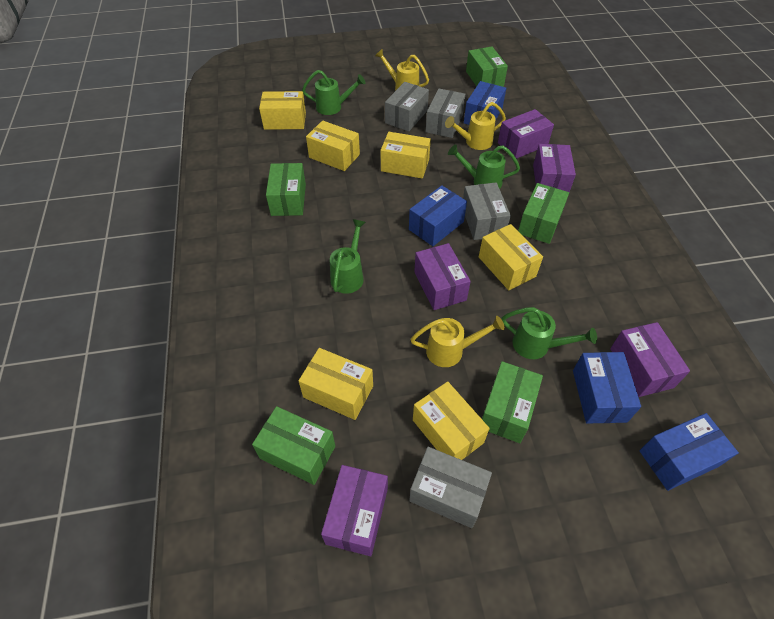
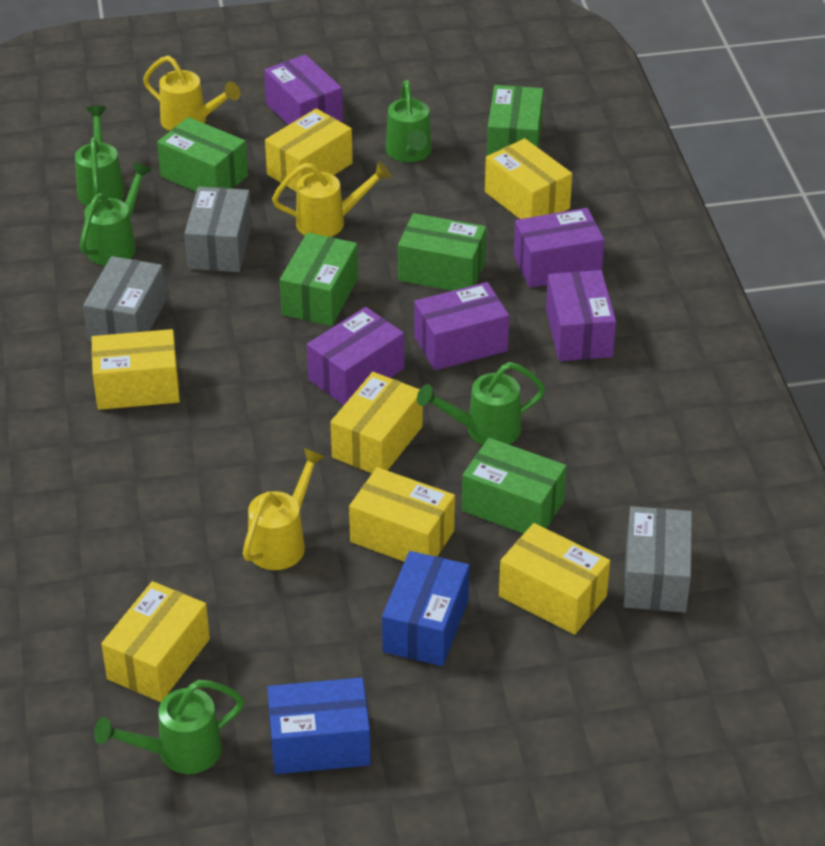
blue box: [409,185,467,246] [464,81,506,125] [573,352,641,424] [639,413,739,491] = 4 -> [267,677,371,774] [382,551,469,666] = 2
green watering can: [302,70,366,115] [330,219,366,294] [448,145,520,189] [501,307,597,359] = 4 -> [75,106,125,206] [80,162,152,266] [94,680,245,774] [386,80,432,162] [417,362,545,445] = 5
grey box: [385,82,429,131] [409,447,492,528] [426,88,465,138] [463,182,511,240] = 4 -> [83,256,166,342] [184,187,252,272] [623,506,692,613] = 3
yellow box: [259,91,306,130] [299,348,373,420] [306,120,360,171] [381,132,431,179] [413,381,490,460] [479,224,543,290] = 6 -> [91,329,180,410] [101,581,210,702] [265,108,353,192] [331,372,423,473] [349,467,455,562] [485,138,572,219] [499,523,610,635] = 7

